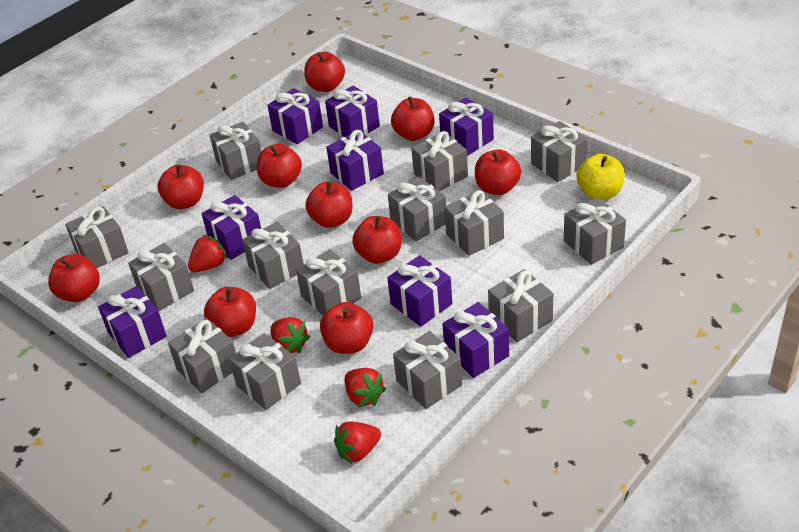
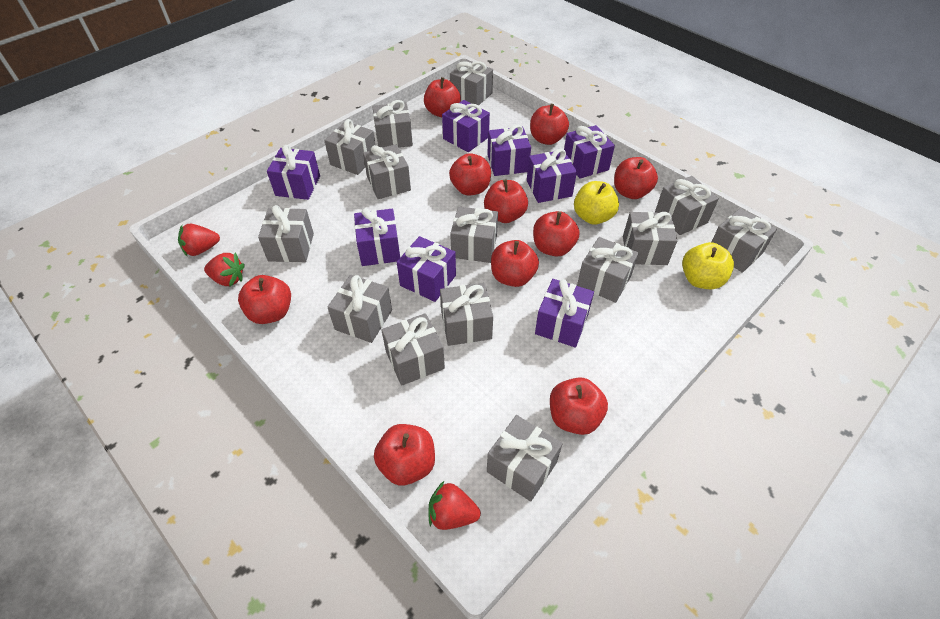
red strawberry: [188,235,227,272] [271,317,310,353] [334,421,381,465] [344,368,386,408] = 4 -> [178,224,220,256] [204,253,245,287] [428,481,481,530] = 3
yellow apple: [577,154,625,200] = 1 -> [574,181,619,225] [682,242,734,289] = 2

